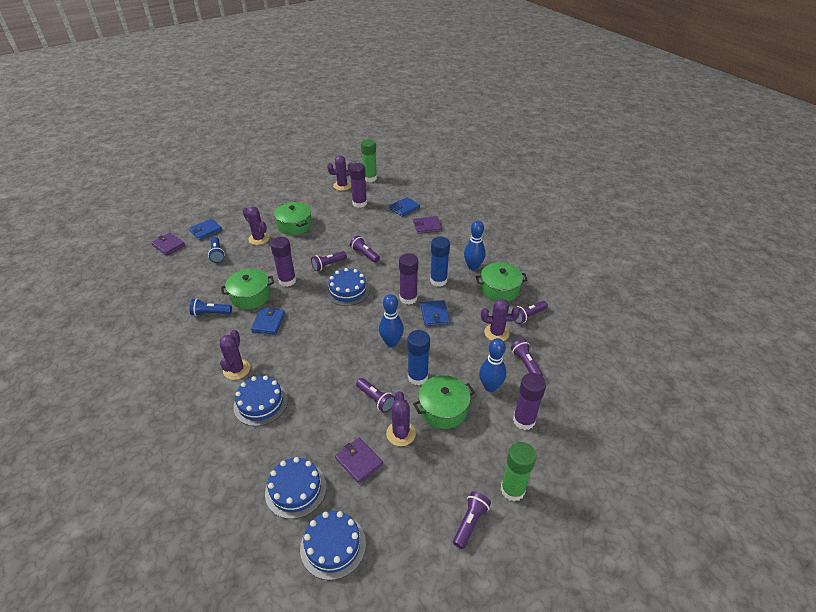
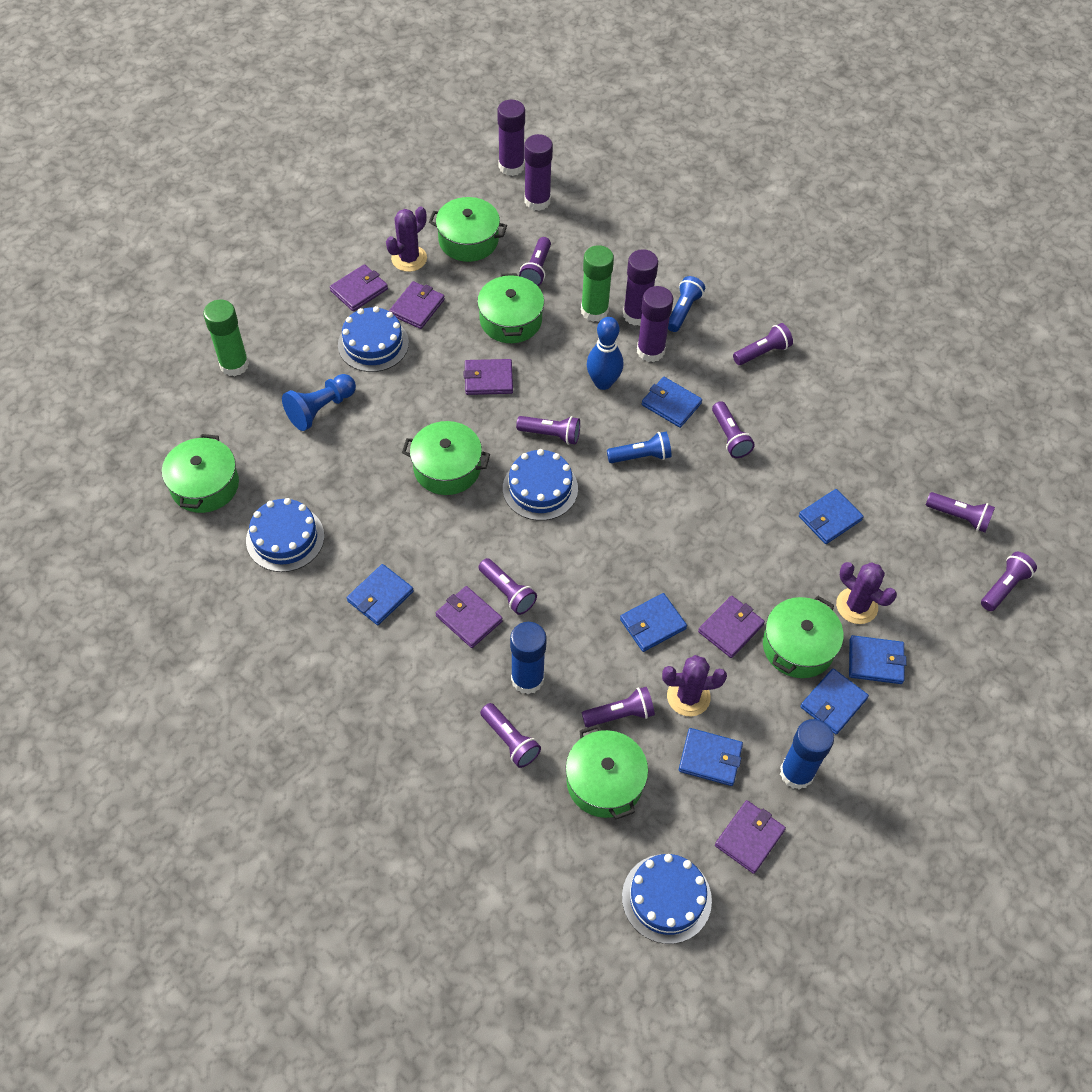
blue bowling pin: [379,294,404,347] [464,221,486,270] [479,338,506,392] = 3 -> [587,317,623,390] = 1
blue pawn: none = 0 -> [282,374,356,431] = 1
blue wallet: [189,218,222,240] [251,307,285,335] [389,197,420,217] [421,300,450,326] = 4 -> [347,564,414,625] [620,593,687,652] [642,377,702,428] [678,728,743,786] [799,489,864,544] [800,668,869,735] [849,635,907,684] = 7
green pot: [221,269,274,309] [274,202,312,235] [413,375,475,429] [476,262,527,302] = 4 -> [162,434,239,513] [402,421,490,495] [429,197,507,262] [477,273,544,343] [566,724,648,819] [763,596,843,678] = 6
purple cactus: [220,330,250,380] [243,207,270,245] [327,156,353,191] [386,391,416,446] [481,299,520,341] = 5 -> [386,206,427,272] [662,655,727,716] [836,562,897,624] = 3
purple flashlight: [311,251,347,271] [350,235,380,263] [356,378,395,413] [453,491,491,549] [511,301,548,324] [511,339,543,376] = 6 -> [478,558,537,615] [480,703,541,768] [516,416,580,445] [519,237,551,286] [582,687,655,727] [712,401,755,458] [733,323,793,365] [926,492,995,532] [981,552,1037,611] = 9
purple wallet: [151,233,185,256] [335,438,383,484] [413,216,442,234] = 3 -> [330,264,388,311] [389,281,445,329] [436,586,503,648] [464,359,513,395] [698,596,765,658] [715,800,786,874] = 6

